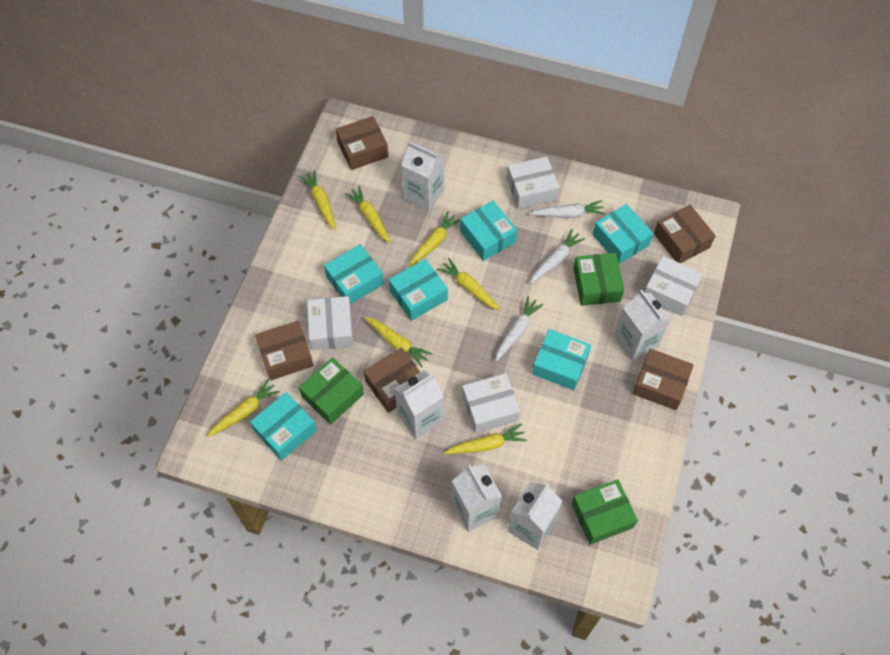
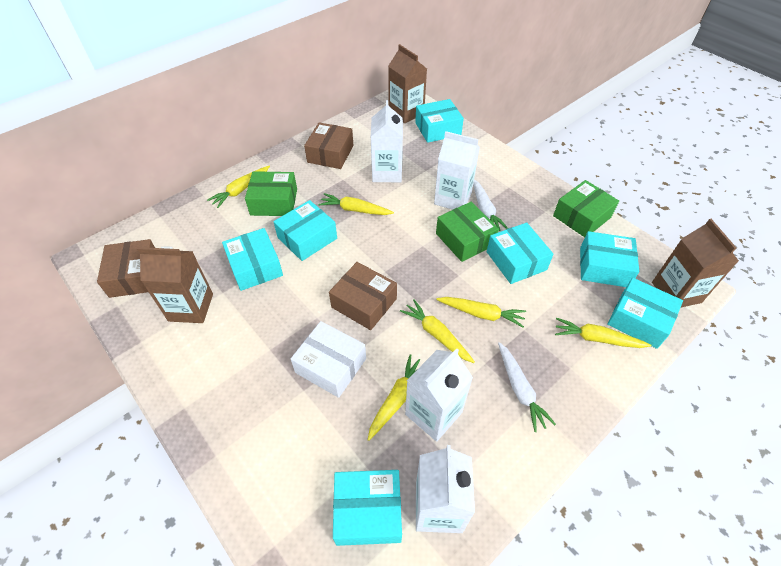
brown box: [255,321,314,380] [336,116,388,170] [364,347,420,413] [633,349,694,410] [654,205,716,263] = 5 -> [97,239,155,298] [304,122,353,169] [329,262,397,330] = 3
brown carton: none = 0 -> [137,247,213,323] [388,44,427,123] [652,219,739,307] = 3
turquoise box: [250,392,317,460] [324,244,384,304] [389,259,448,321] [460,201,517,261] [532,329,591,390] [593,204,653,264] = 6 -> [222,228,283,291] [273,200,337,261] [333,470,402,546] [415,99,464,143] [487,222,553,284] [580,231,639,287] [607,278,683,349] = 7
white box: [307,296,354,350] [462,373,520,433] [507,156,559,209] [644,256,703,316] = 4 -> [291,321,366,398] = 1
white carrot: [496,296,544,361] [530,200,605,218] [530,229,585,284] = 3 -> [473,180,508,231] [498,342,556,432] = 2
white carton: [395,370,444,439] [401,141,444,211] [452,465,502,532] [508,482,562,550] [614,290,671,361] = 5 -> [371,100,403,182] [405,348,473,442] [416,445,475,533] [434,131,480,210] = 4
yellow carrot: [208,379,280,437] [299,170,336,230] [345,186,391,243] [364,317,433,367] [409,211,460,268] [437,258,500,310] [444,424,527,454] = 7 -> [207,166,270,208] [319,193,394,215] [368,354,420,441] [400,299,475,363] [436,297,526,327] [555,318,651,348] = 6

